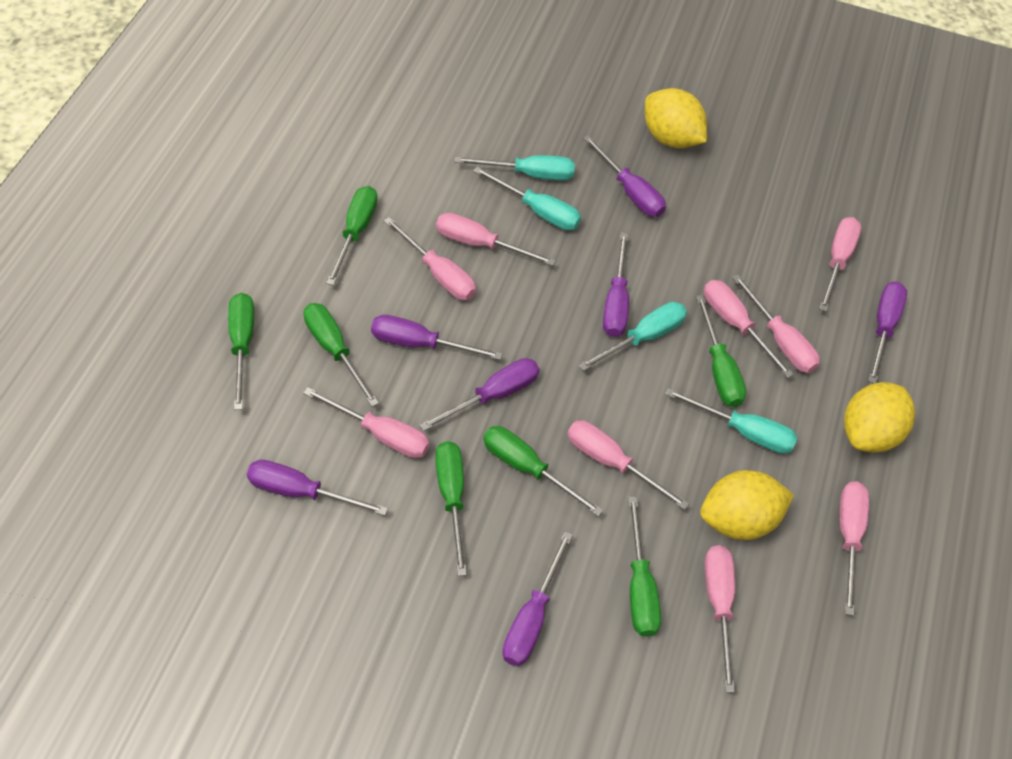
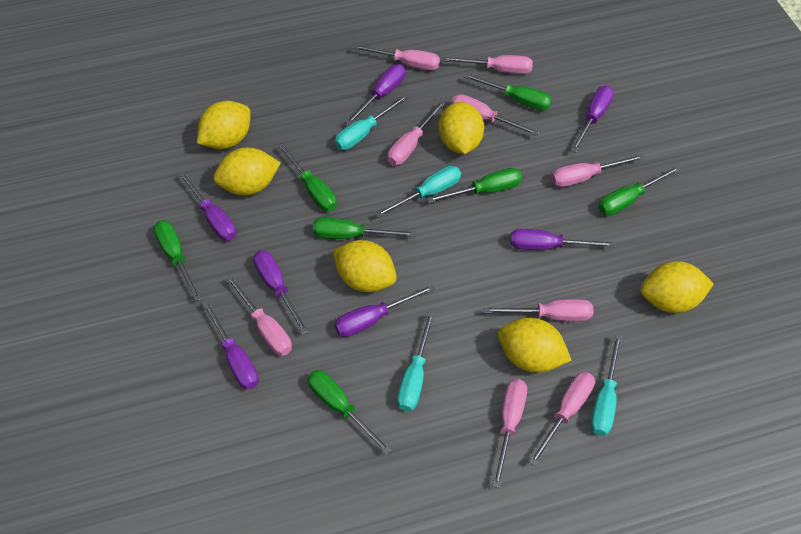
yellow lemon: [645,88,707,148] [700,470,794,540] [844,382,915,453] = 3 -> [197,101,251,149] [213,147,281,196] [332,240,397,292] [438,102,484,154] [498,318,572,373] [640,261,714,313] = 6

